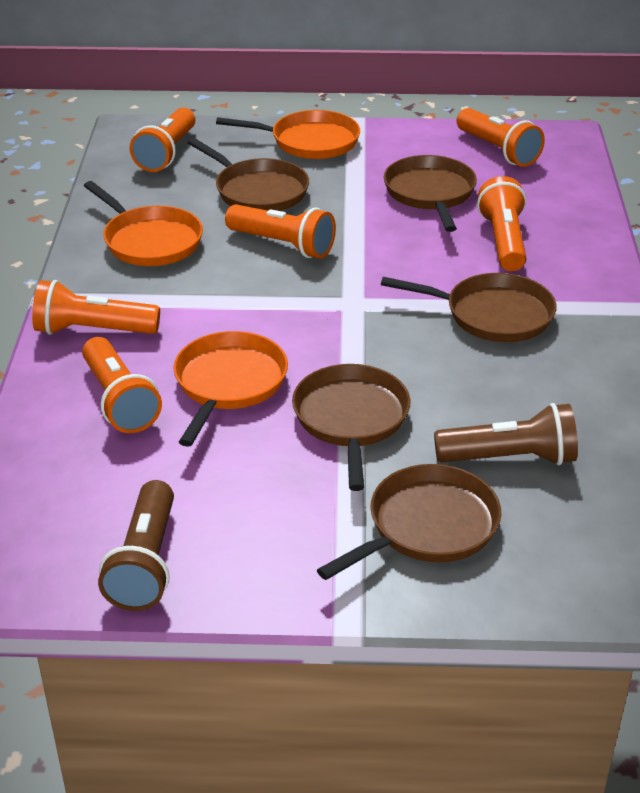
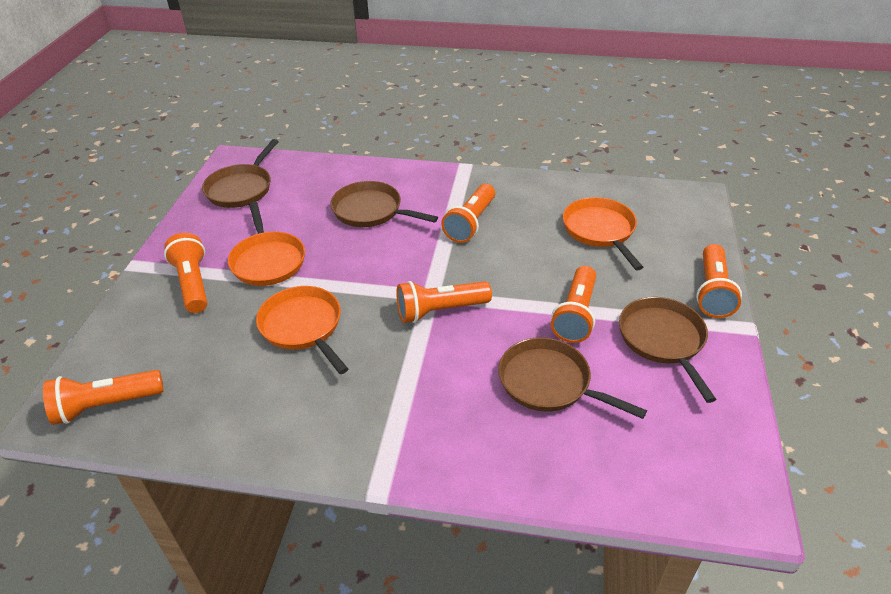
brown flashlight: [98,480,174,611] [434,403,578,465] = 2 -> none = 0
brown pan: [188,138,309,211] [292,364,410,491] [317,464,501,580] [381,273,557,342] [384,155,477,232] = 5 -> [202,139,279,208] [331,181,438,227] [498,337,647,419] [619,297,717,403] = 4

